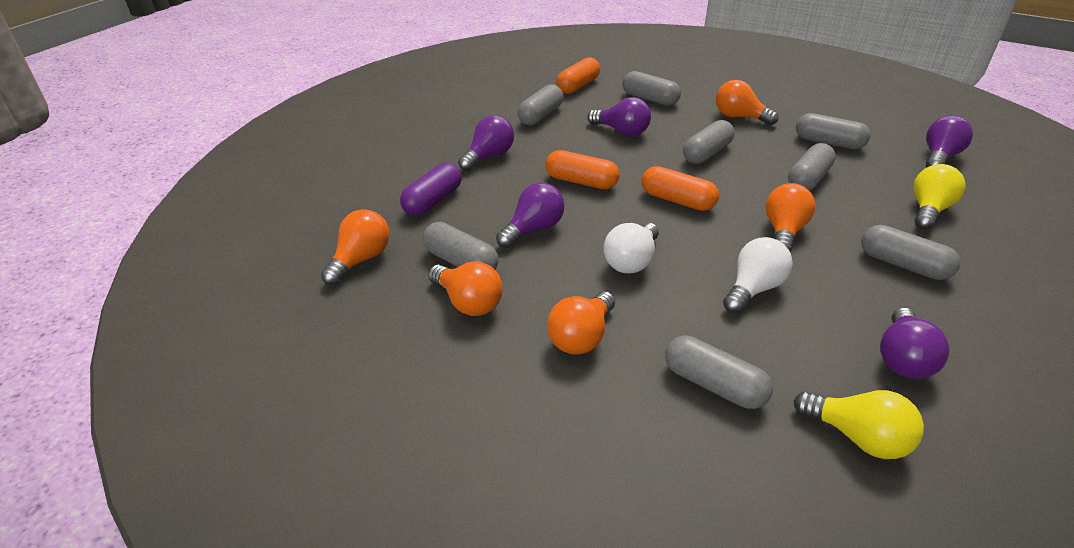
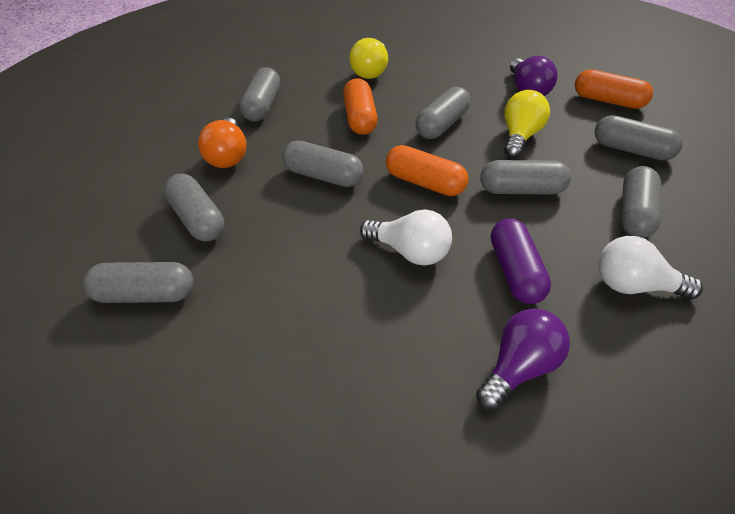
orange light bulb: [321,209,389,285] [428,262,503,316] [547,291,615,355] [716,80,779,125] [765,183,816,252] = 5 -> [198,118,247,168] = 1
purple light bulb: [458,115,514,171] [496,182,565,248] [587,97,651,136] [880,308,950,379] [926,116,973,168] = 5 -> [476,309,570,410] [510,56,558,96] = 2

